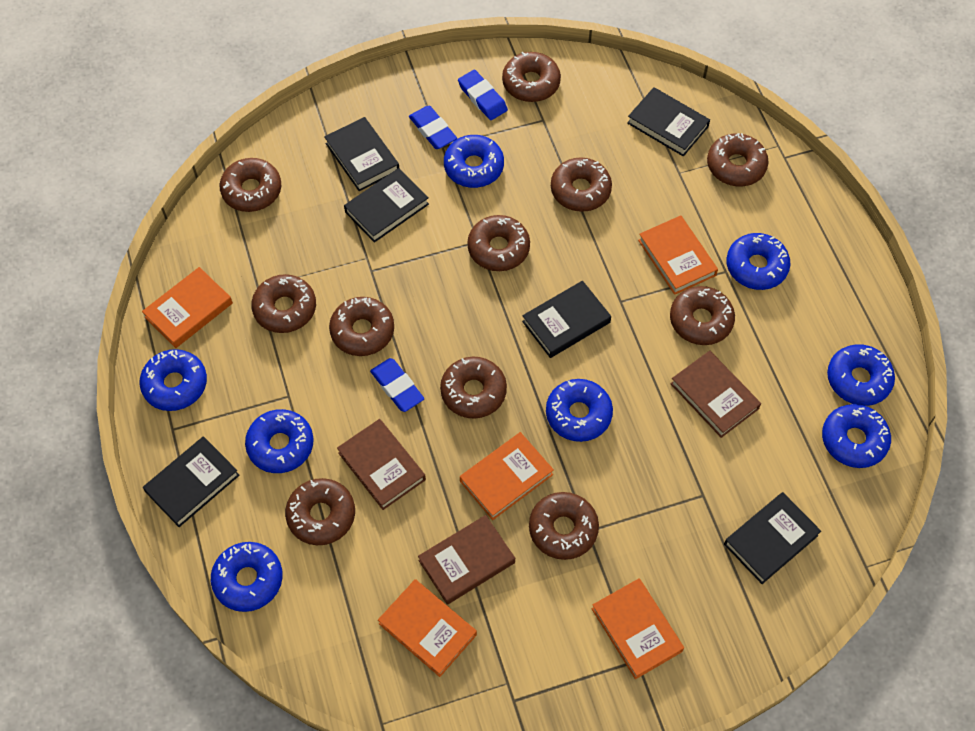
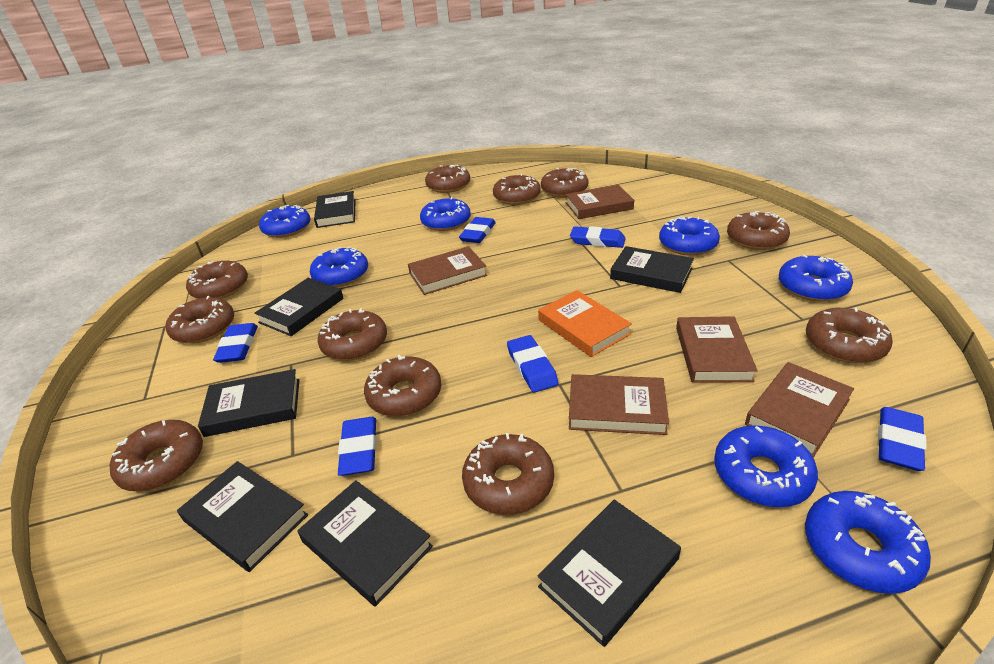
black book: [143,436,239,527] [324,117,399,191] [344,168,429,243] [522,281,611,358] [627,87,710,156] [724,492,821,584] = 6 -> [177,461,308,572] [198,369,299,437] [254,278,344,336] [297,480,433,607] [314,191,356,228] [538,500,681,647] [610,246,694,293] = 7
blue donut: [139,349,207,411] [211,542,283,612] [245,409,314,473] [444,135,504,188] [546,379,613,442] [726,233,791,290] [822,404,891,468] [827,344,895,406] = 8 -> [259,205,311,238] [310,246,368,287] [420,197,471,231] [659,216,720,256] [714,425,818,507] [779,254,853,302] [805,491,931,594] = 7
blue eraser: [370,358,424,412] [409,106,457,149] [458,70,508,120] = 3 -> [213,323,258,363] [338,417,377,476] [459,217,496,243] [507,335,559,392] [570,226,626,248] [878,407,927,471] = 6
brown book: [337,419,426,510] [418,515,515,605] [670,351,761,438] = 3 -> [408,246,487,295] [566,185,634,219] [569,374,669,435] [676,316,758,383] [745,362,854,457] = 5
orange book: [142,267,233,348] [378,579,477,677] [460,432,554,520] [592,578,684,679] [638,215,718,295] = 5 -> [538,290,632,357] = 1

